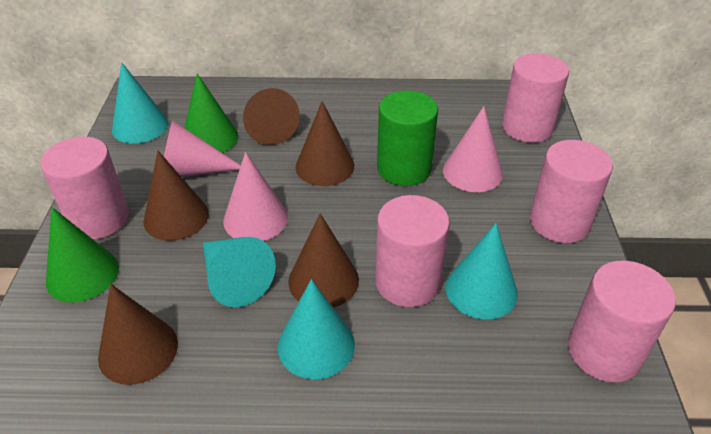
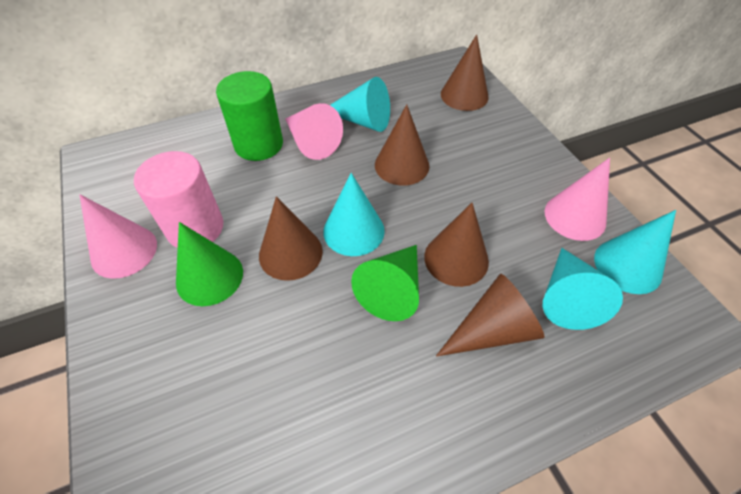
pink cylinder: [40,137,129,240] [375,195,450,307] [502,53,569,143] [530,140,613,243] [568,261,676,383] = 5 -> [134,151,224,248] = 1

